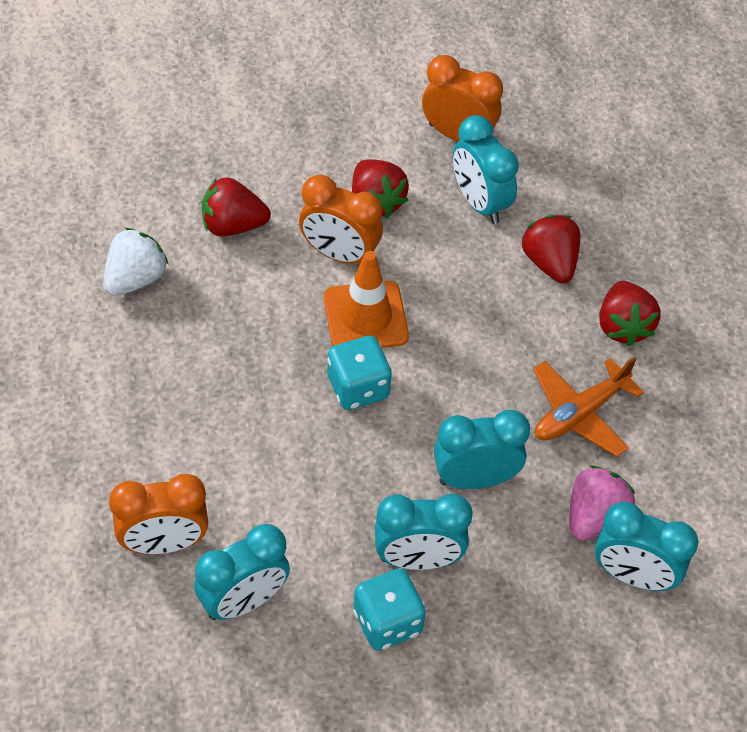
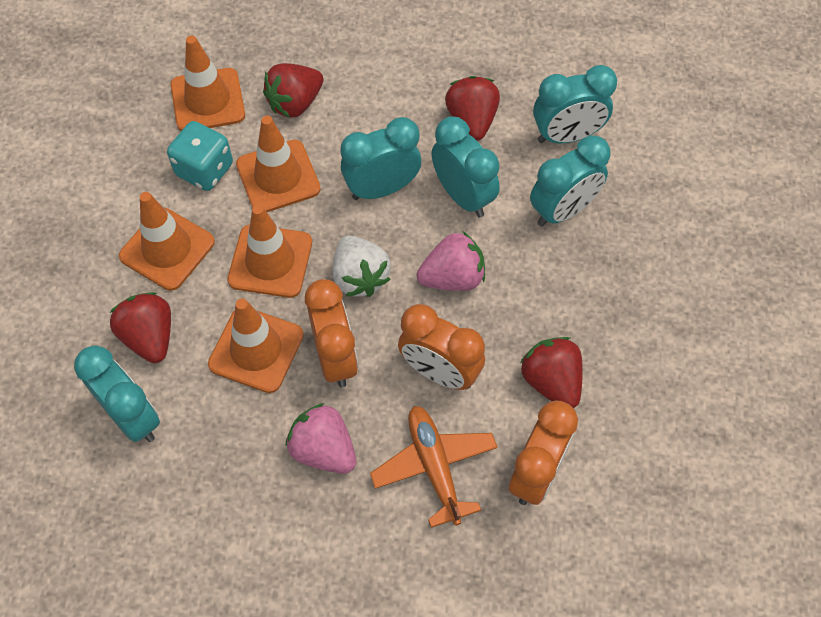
orange traffic cone: [324,251,409,348] = 1 -> [119,192,215,291] [171,36,245,131] [208,299,304,393] [227,205,312,298] [236,116,321,212] = 5
pink strawberry: [569,466,635,541] = 1 -> [286,403,356,474] [416,231,485,291] = 2
turquoise dice: [327,336,392,410] [353,569,426,651] = 2 -> [167,121,233,191] = 1

